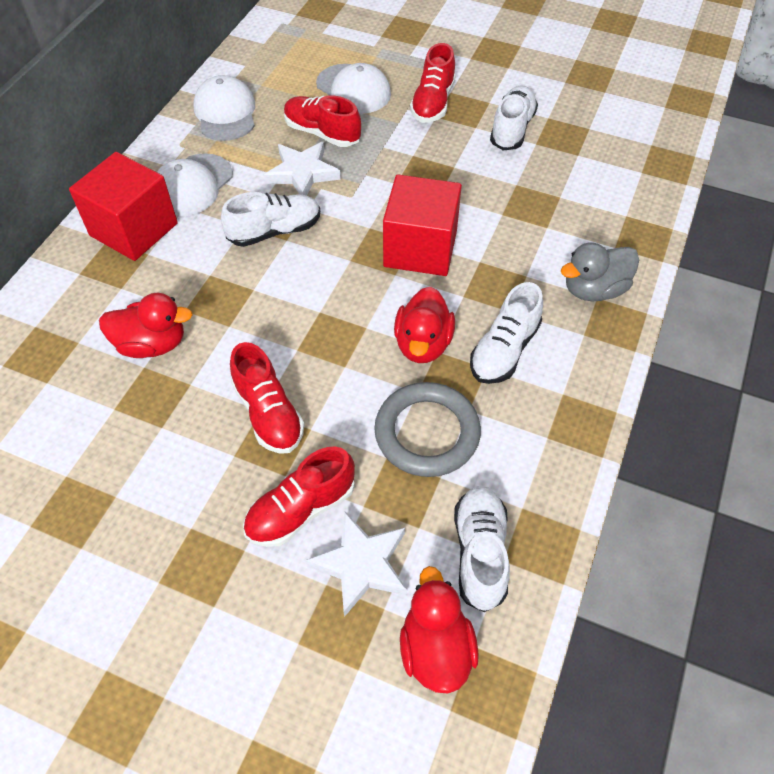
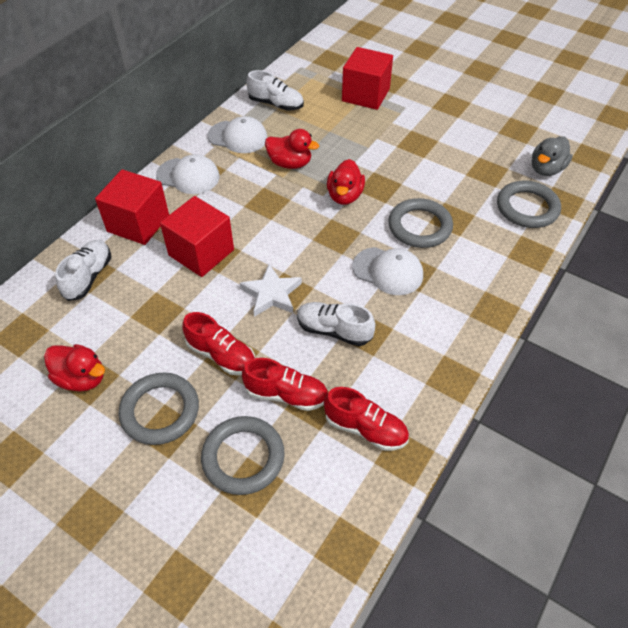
grey ring: [374,382,481,477] = 1 -> [119,373,199,445] [201,416,285,495] [388,198,453,248] [497,181,561,228] = 4
red cube: [69,152,178,261] [383,174,462,276] = 2 -> [95,169,169,245] [160,196,234,277] [342,47,393,110] = 3
red shoe: [230,342,304,454] [243,446,355,547] [284,95,361,147] [410,43,456,123] = 4 -> [183,312,255,375] [242,358,328,411] [324,387,409,451] = 3
white shoe: [221,192,320,247] [454,486,510,612] [470,282,543,384] [490,86,538,150] = 4 -> [55,240,111,301] [246,70,304,111] [297,302,375,346] = 3
white star: [264,142,341,196] [306,511,407,617] = 2 -> [240,264,302,317] = 1

